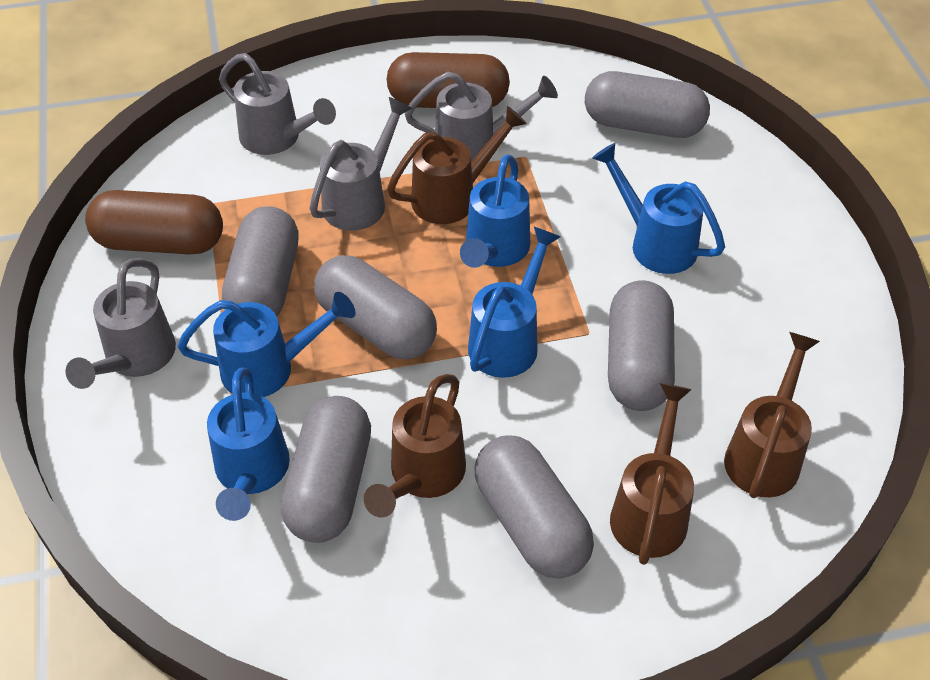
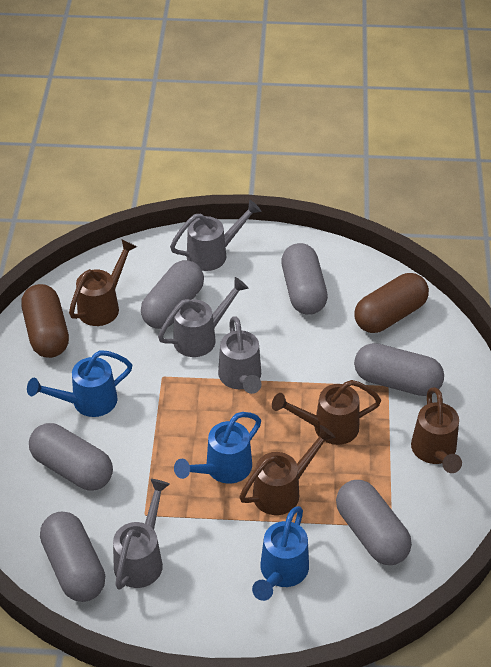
blue watering can: [178,292,355,397] [207,367,290,521] [460,154,530,268] [468,227,560,378] [592,143,725,274] = 5 -> [27,350,132,417] [174,412,261,484] [252,506,309,601] = 3

